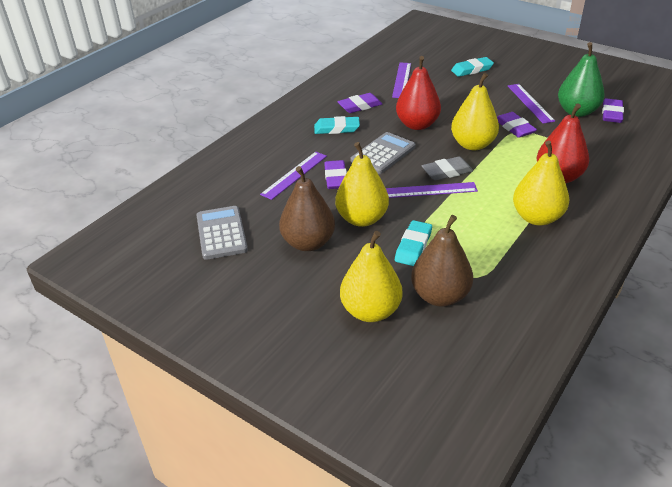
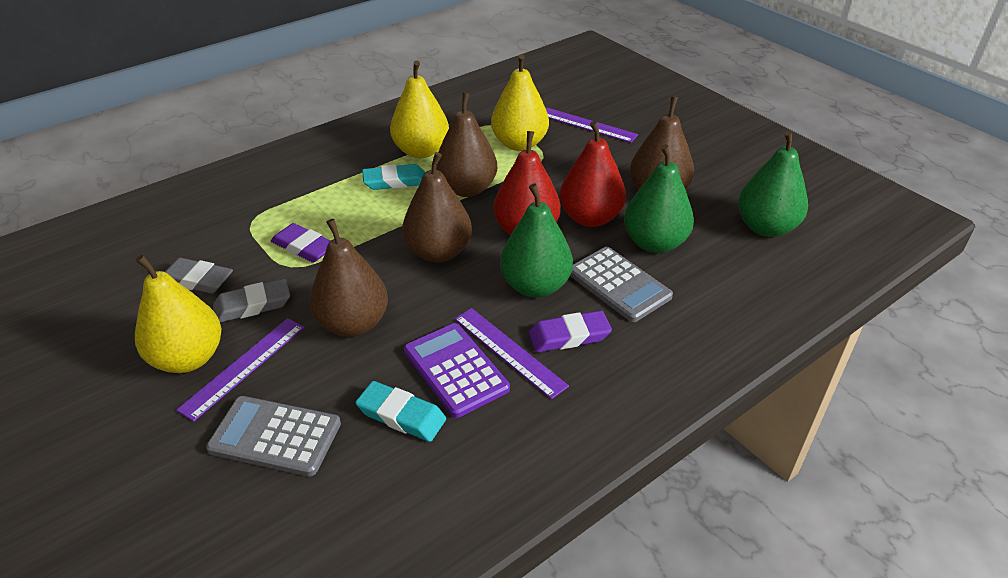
brown pear: [279,166,335,251] [411,215,473,307] = 2 -> [310,219,388,337] [402,152,472,262] [436,92,497,197] [630,96,694,190] = 4
green pear: [558,42,605,117] = 1 -> [500,184,573,297] [624,145,694,253] [738,130,808,237] = 3
grey eraser: [422,156,473,180] = 1 -> [165,258,233,294] [213,279,290,322] = 2
purple calculator: none = 0 -> [404,323,510,418] = 1
purple eraser: [324,160,347,189] [337,93,382,113] [497,112,537,138] [602,98,624,123] = 4 -> [271,223,331,263] [529,311,612,352] = 2
purple ruler: [260,152,327,200] [386,182,478,198] [392,63,411,98] [508,84,555,124] = 4 -> [176,318,304,422] [454,308,569,399] [546,108,638,143] = 3
turquoise eraser: [314,116,360,134] [395,220,432,266] [451,57,494,77] = 3 -> [355,381,446,442] [362,164,425,190] = 2
yellow pear: [335,142,389,227] [340,231,403,322] [451,73,499,150] [513,140,569,226] = 4 -> [135,255,221,373] [390,61,449,158] [491,54,549,151] = 3

